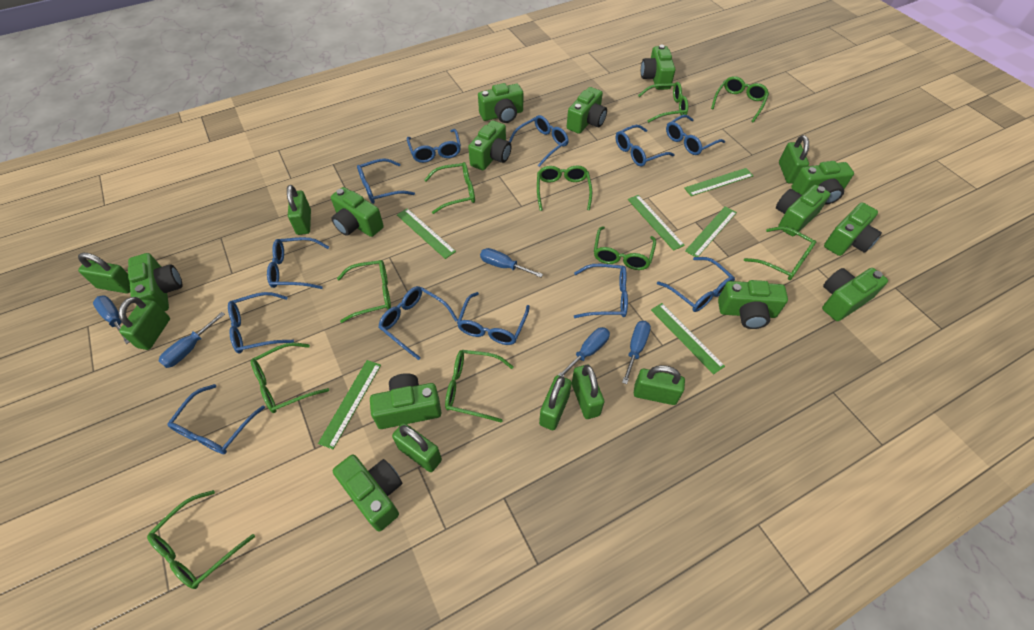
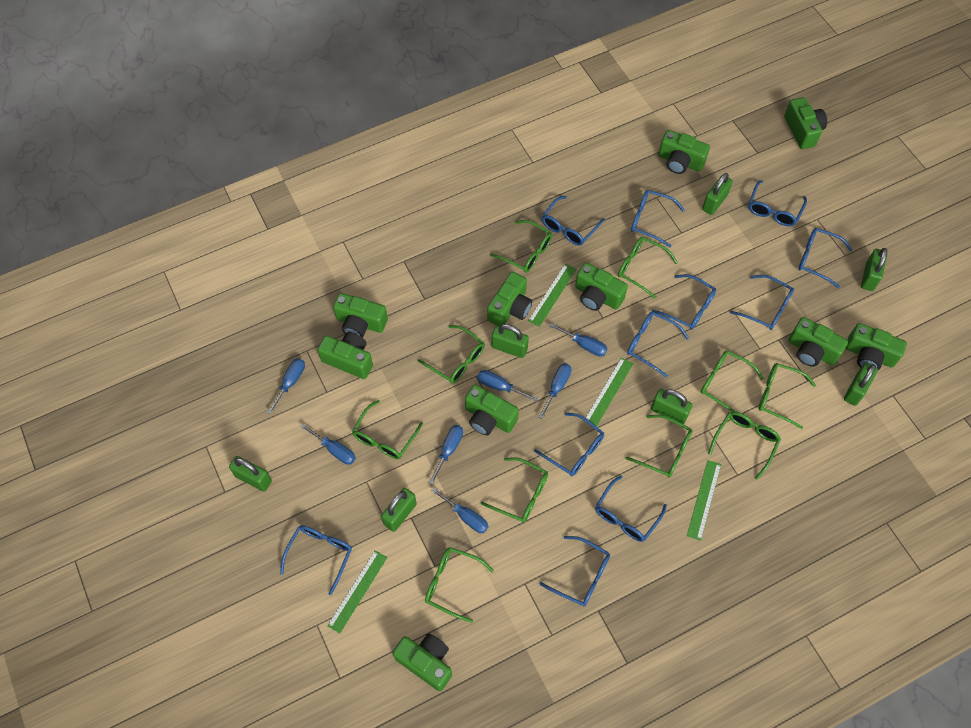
blue glasses: [167,384,265,454] [228,292,294,353] [267,237,329,289] [357,158,415,204] [378,286,458,360] [407,129,461,163] [457,292,530,345] [509,115,569,167] [574,264,628,318] [616,125,675,167] [657,257,735,312] [666,115,725,155] = 12 -> [280,525,352,595] [534,413,604,476] [539,536,610,607] [542,196,605,246] [595,476,667,542] [627,312,689,377] [631,190,685,248] [652,274,716,330] [730,275,794,330] [749,180,807,226] [798,228,852,288] = 11
blue screwdriver: [93,296,129,344] [159,312,225,368] [480,248,543,277] [558,327,610,377] [622,321,651,384] = 5 -> [267,358,305,414] [301,424,356,465] [429,425,463,485] [432,488,488,533] [477,370,538,401] [538,363,571,419] [549,323,608,357] = 7
green camera: [128,253,183,311] [331,187,384,237] [333,455,402,531] [370,373,441,429] [468,120,511,170] [478,83,523,123] [567,87,607,134] [641,45,675,90] [718,280,788,329] [776,185,830,236] [791,161,854,205] [822,268,888,321] [824,203,882,256] = 13 -> [318,332,373,379] [333,293,388,338] [392,633,452,691] [465,385,519,435] [487,272,532,326] [575,263,628,311] [658,130,710,174] [784,97,827,149] [788,317,848,367] [845,323,907,370] = 10
green padlock: [78,253,130,293] [118,297,170,350] [287,185,311,235] [392,423,442,472] [539,375,572,430] [572,365,604,419] [634,365,685,405] [779,135,809,183] = 8 -> [229,456,272,492] [381,488,417,532] [492,324,529,358] [651,389,692,424] [702,173,733,215] [844,363,878,406] [861,248,887,291] = 7
green ruler: [318,360,381,449] [397,208,456,259] [628,195,685,251] [651,303,725,374] [684,168,754,196] [685,206,737,257] = 6 -> [327,550,387,634] [528,264,576,327] [586,357,633,426] [687,460,721,541] = 4

